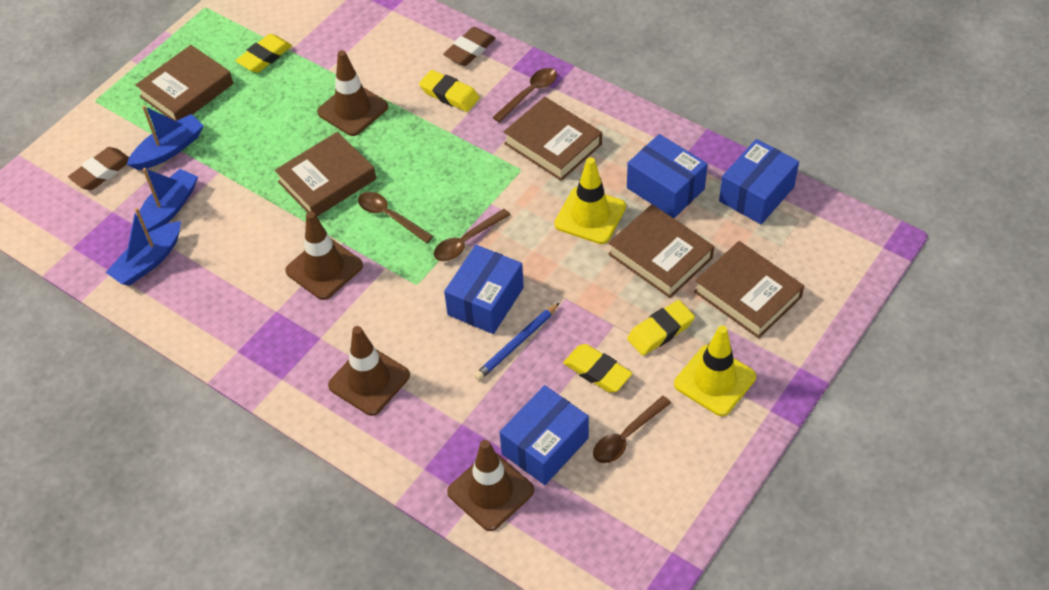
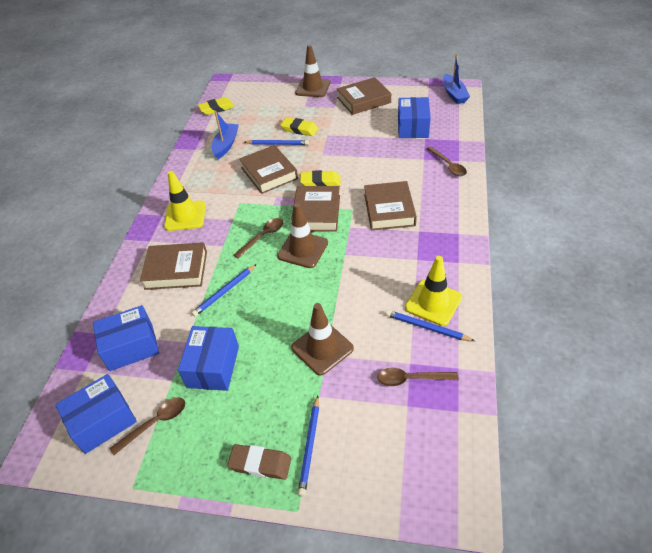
blue boat: [106,208,181,286] [127,105,204,170] [137,168,198,234] = 3 -> [212,111,239,159] [443,54,470,104] = 2
blue pencil: [474,303,559,380] = 1 -> [191,264,257,317] [244,140,309,145] [298,396,319,496] [386,310,475,341] = 4
brown eraser: [68,147,129,190] [443,27,496,66] = 2 -> [227,444,291,480] = 1
brown traffic cone: [285,211,363,300] [317,50,388,136] [328,326,410,416] [447,440,534,531] = 4 -> [277,203,328,268] [291,303,354,376] [295,45,330,97] = 3
yellow eraser: [235,34,292,73] [419,70,479,112] [563,344,632,393] [627,300,695,356] = 4 -> [198,97,234,115] [280,117,318,136] [300,170,341,186] = 3

